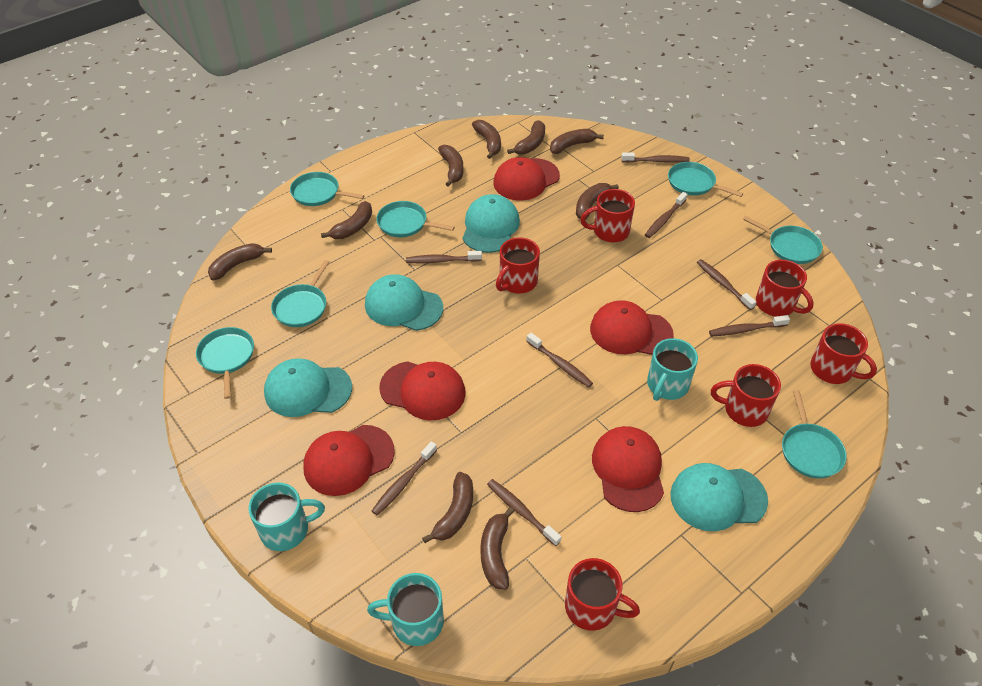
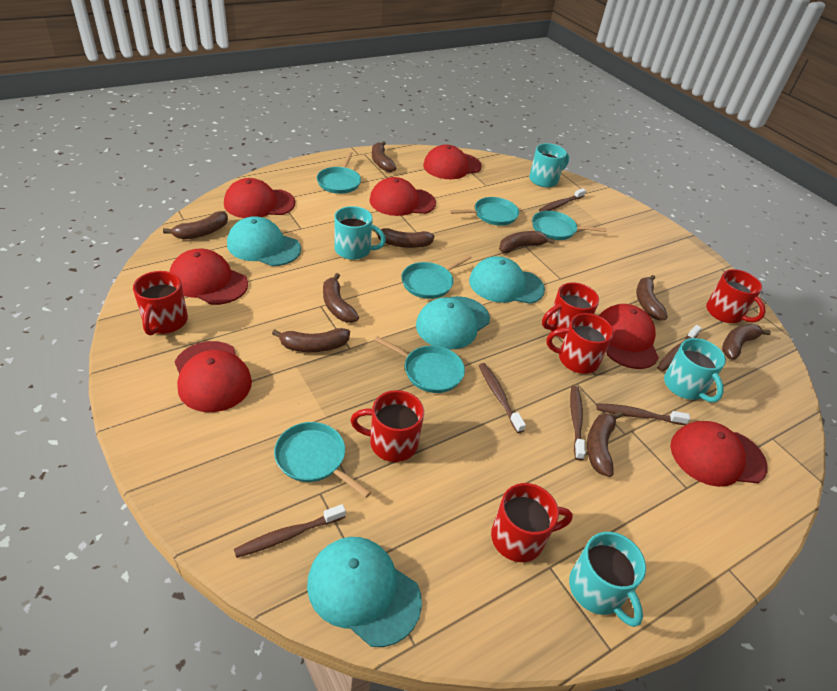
brown toothbrush: [372,441,437,515] [406,251,482,263] [487,479,561,546] [526,333,593,388] [621,153,690,163] [645,192,688,238] [697,259,756,310] [709,315,790,336] = 8 -> [234,504,346,558] [479,363,526,433] [539,188,586,212] [570,386,586,460] [597,403,690,425] [657,325,701,372] = 6
red cap: [303,425,395,496] [380,361,466,420] [494,157,560,200] [590,300,674,355] [592,426,664,512] = 5 -> [169,249,248,305] [175,341,252,412] [224,178,295,218] [370,177,436,216] [423,145,482,179] [599,304,659,369] [670,421,768,487] = 7
turquoise mug: [249,482,325,551] [367,573,444,646] [647,338,698,401] = 3 -> [334,206,386,260] [529,143,569,187] [569,532,646,627] [664,338,726,402] = 4
turquoise pan: [196,327,254,399] [271,260,329,327] [290,172,365,206] [376,201,455,237] [668,162,743,197] [743,216,823,264] [782,390,847,479] = 7 -> [274,422,371,498] [317,151,361,194] [374,336,465,393] [401,255,472,299] [449,197,519,226] [532,211,607,240] = 6

